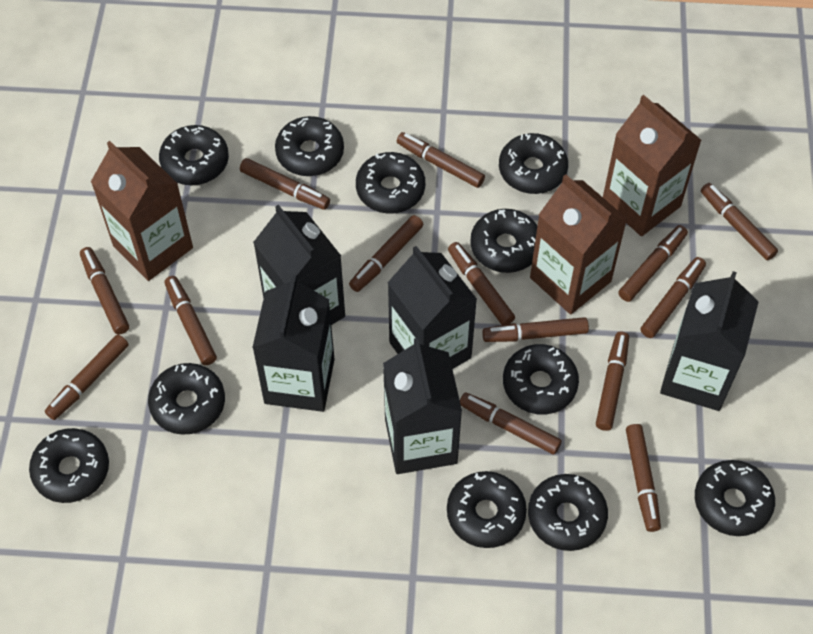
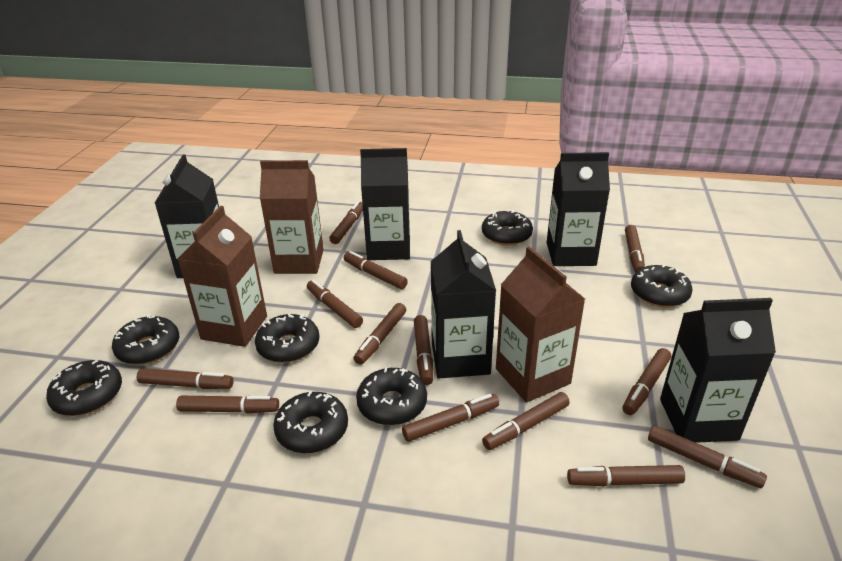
black donut: [29,428,109,503] [148,363,225,435] [159,125,229,185] [275,116,344,176] [356,152,425,214] [447,471,527,548] [470,209,537,273] [499,133,568,194] [503,344,579,415] [528,474,608,551] [695,460,775,536] = 11 -> [46,360,122,416] [112,314,179,365] [255,314,319,363] [273,391,348,454] [356,367,427,425] [482,209,533,246] [631,265,693,307] = 7
brown marker: [45,335,129,420] [80,247,129,335] [165,276,217,365] [240,158,330,210] [349,215,423,292] [397,132,485,188] [448,242,515,325] [460,392,562,455] [482,317,589,342] [596,332,629,431] [618,225,688,302] [626,424,661,532] [640,257,706,338] [701,183,778,261] = 14 -> [137,368,234,389] [176,396,279,413] [307,280,363,328] [329,201,363,244] [344,251,408,289] [354,303,406,365] [402,394,499,442] [414,315,433,385] [482,392,570,450] [567,465,685,486] [622,348,671,415] [625,225,645,272] [648,425,767,488] = 13

